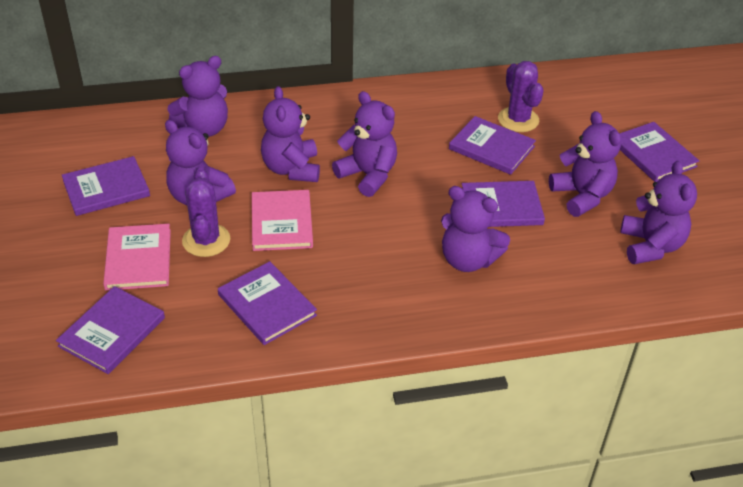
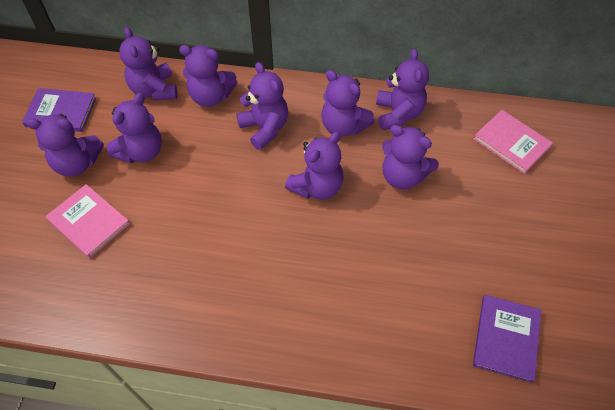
purple book: [56,286,165,374] [62,156,150,216] [218,261,317,345] [449,116,536,175] [462,181,545,227] [619,122,699,182] = 6 -> [22,88,96,132] [473,295,541,383] = 2
purple cactus: [182,168,230,257] [498,61,544,132] = 2 -> none = 0
purple teddy bear: [165,120,236,205] [167,56,228,137] [261,86,320,182] [332,91,397,197] [441,186,510,272] [549,111,621,217] [620,161,697,264] = 7 -> [26,114,104,177] [106,93,162,163] [119,27,177,101] [179,45,237,107] [236,62,288,150] [285,132,343,200] [321,70,375,137] [376,49,429,130] [382,125,439,189] = 9

